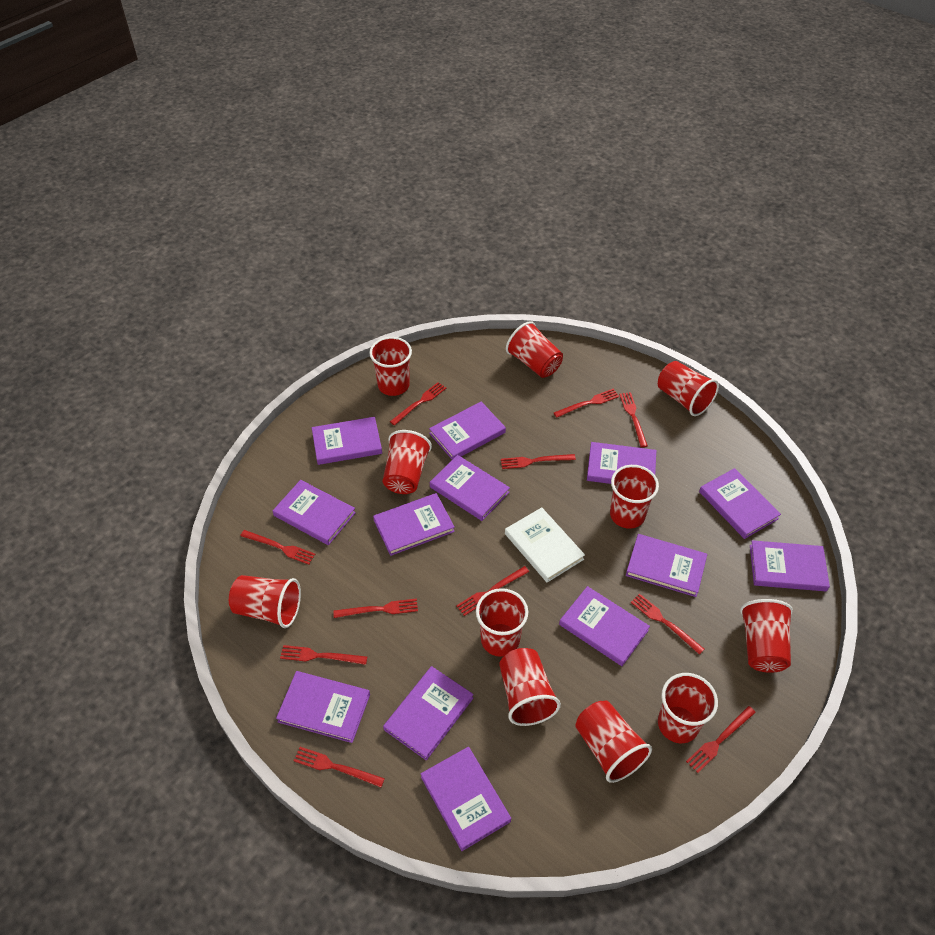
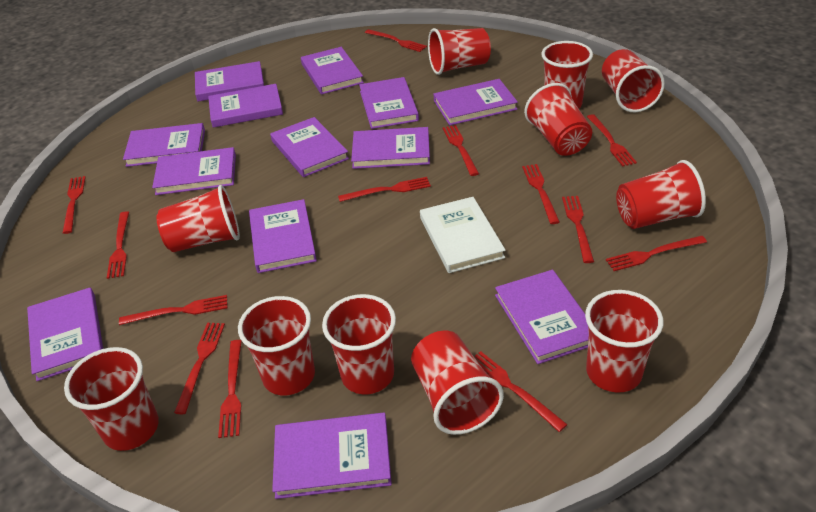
red fork: [240,530,315,565] [280,645,367,665] [294,747,385,787] [333,599,418,618] [390,382,446,425] [456,566,529,616] [501,454,576,469] [554,389,619,418] [619,392,648,447] [631,594,704,655] [686,706,756,773] = 11 -> [63,176,86,234] [107,211,129,279] [119,295,228,325] [174,323,225,414] [218,340,242,438] [338,177,431,202] [365,29,427,52] [442,125,479,176] [475,351,568,432] [522,164,560,224] [562,196,594,263] [587,114,637,167] [606,236,707,271] = 13

